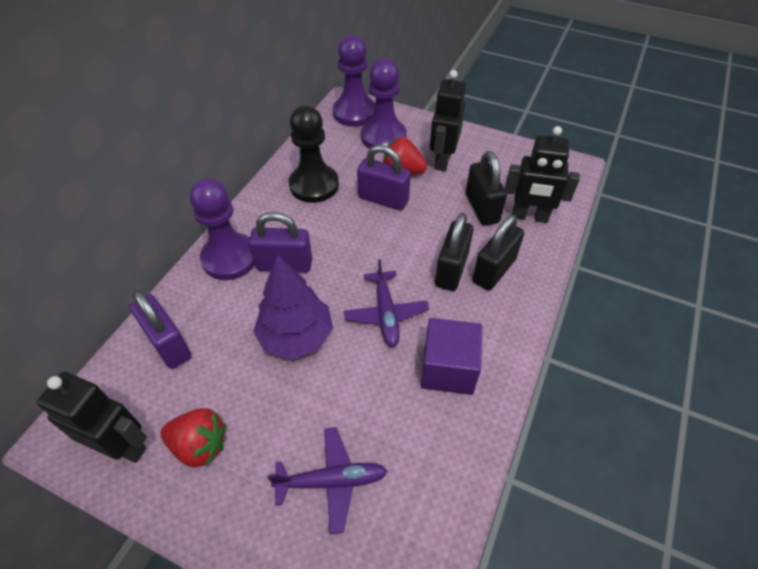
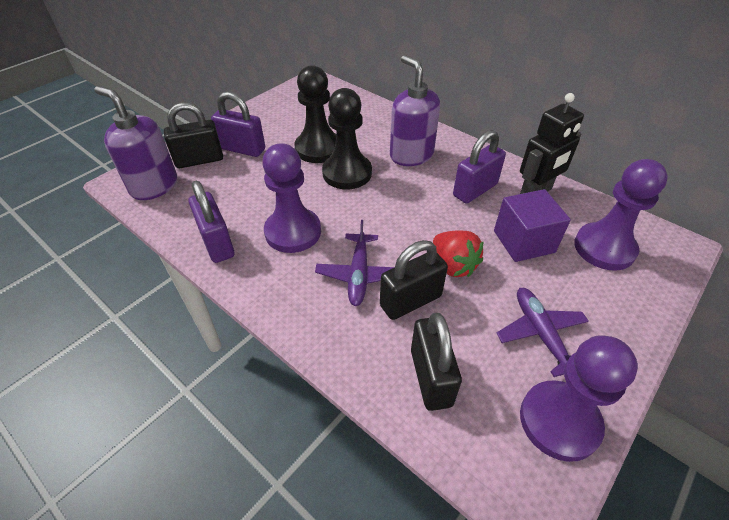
black pawn: [289,106,339,203] = 1 -> [294,65,336,163] [322,88,372,189] = 2
black robot: [37,372,147,463] [430,70,466,171] [505,126,580,223] = 3 -> [520,93,584,194] = 1
purple soap dispenser: none = 0 -> [94,86,177,200] [390,55,440,166] = 2
purple tree: [253,255,333,359] = 1 -> none = 0
red strawberry: [161,408,226,467] [383,137,427,175] = 2 -> [433,231,483,277] = 1

